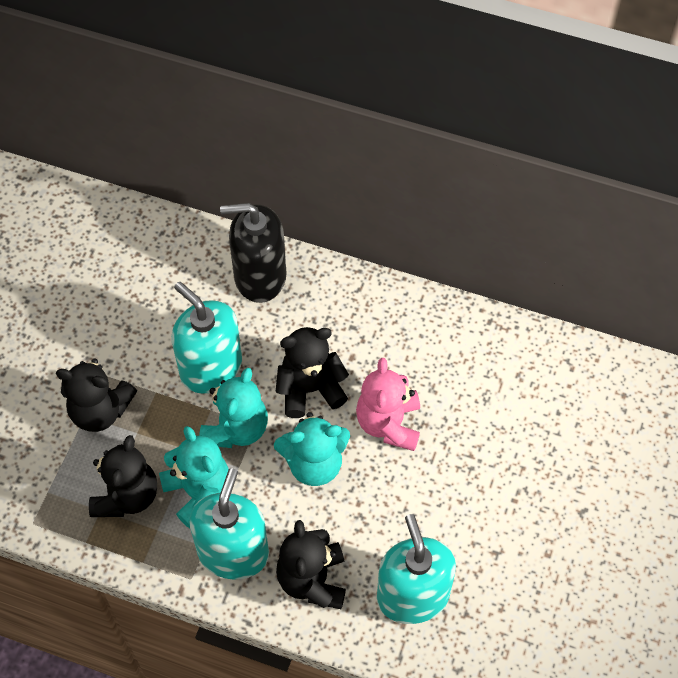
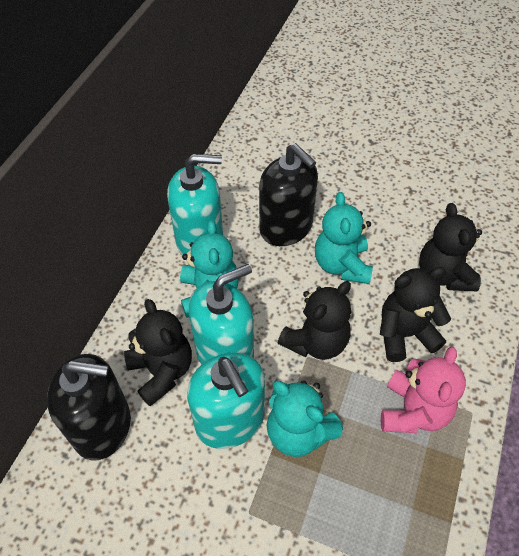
black soap dispenser: [220,203,287,303] = 1 -> [47,354,131,461] [259,143,318,246] = 2

